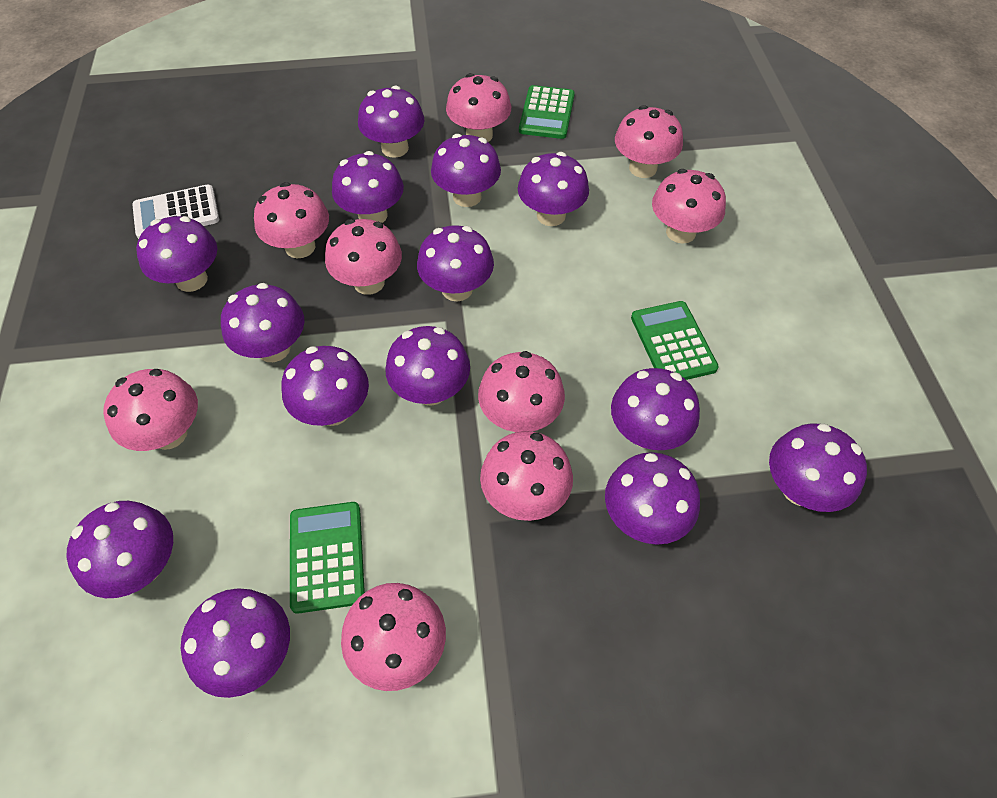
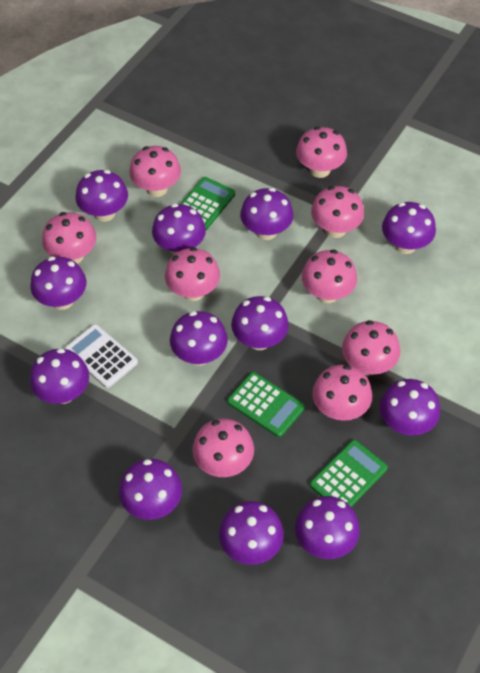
purple mushroom: [66,501,173,598] [136,216,217,292] [181,589,290,698] [221,283,305,362] [282,346,369,426] [332,151,404,223] [358,86,425,158] [385,326,470,406] [417,225,494,301] [431,134,501,207] [518,152,589,226] [605,452,700,545] [611,368,700,450] [769,423,867,512] = 14 -> [30,256,86,310] [30,348,89,404] [75,170,128,222] [119,459,182,520] [152,203,206,255] [170,311,228,366] [219,501,284,565] [231,296,289,350] [240,188,294,240] [295,496,360,559] [380,379,440,436] [382,202,436,254] = 12

